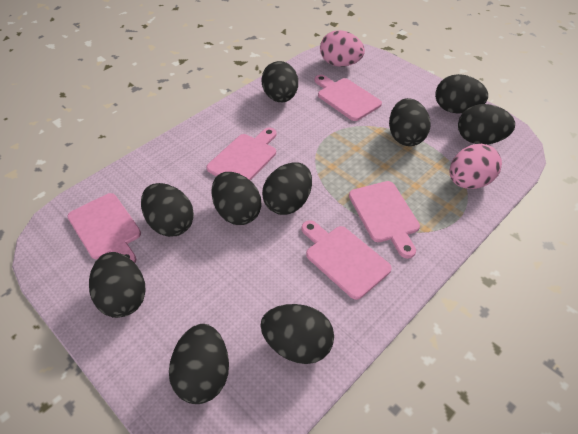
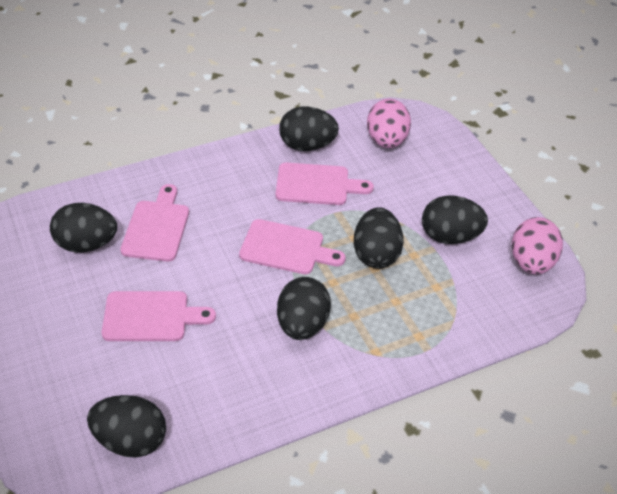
black egg: [89,252,146,318] [141,183,194,237] [169,324,229,404] [211,172,261,225] [260,304,334,364] [261,61,298,102] [262,162,312,215] [389,98,431,146] [435,74,488,113] [458,104,515,144] = 10 -> [50,203,117,253] [87,395,166,458] [277,277,331,340] [279,107,339,151] [354,207,403,268] [422,195,488,244] = 6
pink cutting board: [67,193,141,263] [206,128,277,180] [301,220,392,300] [315,75,382,121] [349,181,420,259] = 5 -> [102,291,216,341] [120,184,189,262] [239,219,346,274] [276,162,374,205] = 4

